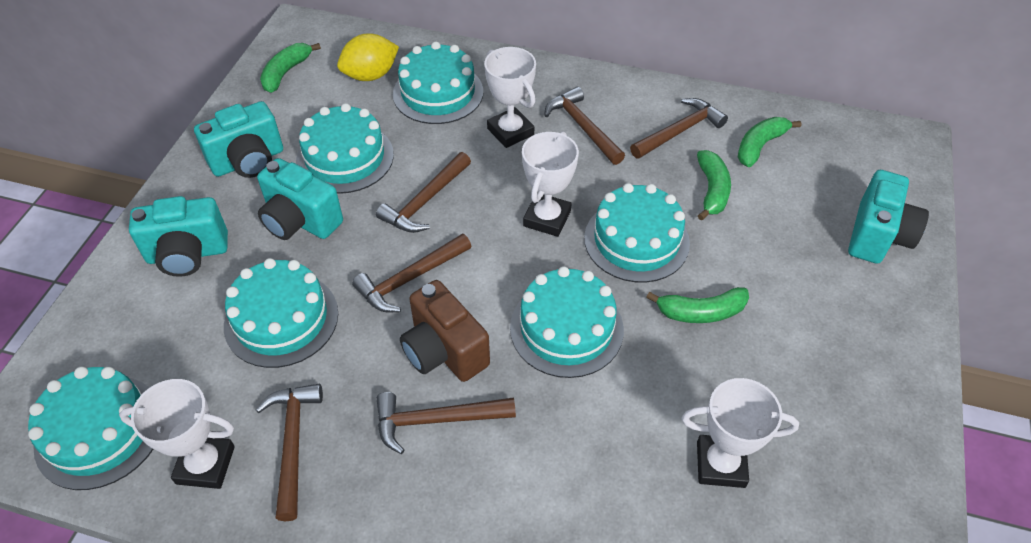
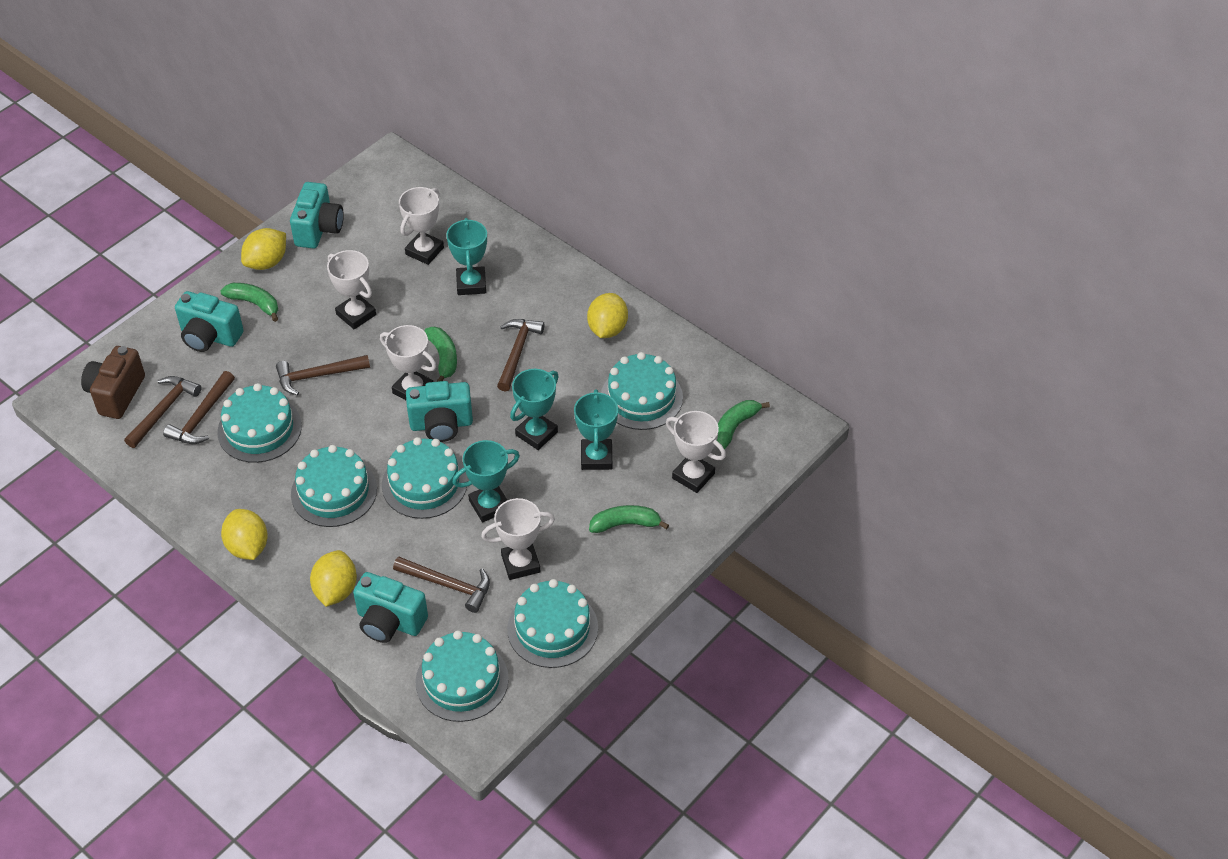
brown hammer: [256,384,323,521] [352,234,471,312] [376,152,471,233] [376,392,516,454] [544,87,625,165] [630,98,728,159] = 6 -> [124,376,201,448] [163,371,235,444] [276,355,370,396] [393,556,490,613] [497,319,544,392] = 5
turquoise trophy: none = 0 -> [446,218,487,295] [452,440,520,522] [510,369,559,450] [574,389,618,470] = 4
white trophy: [119,379,235,489] [484,47,536,148] [522,131,579,237] [682,378,799,488] = 4 -> [327,250,376,329] [380,325,437,400] [399,187,444,265] [481,498,555,580] [666,411,726,493] = 5
yellow lemon: [337,33,399,81] = 1 -> [221,509,268,560] [241,228,286,270] [310,550,357,607] [587,293,628,338] = 4

